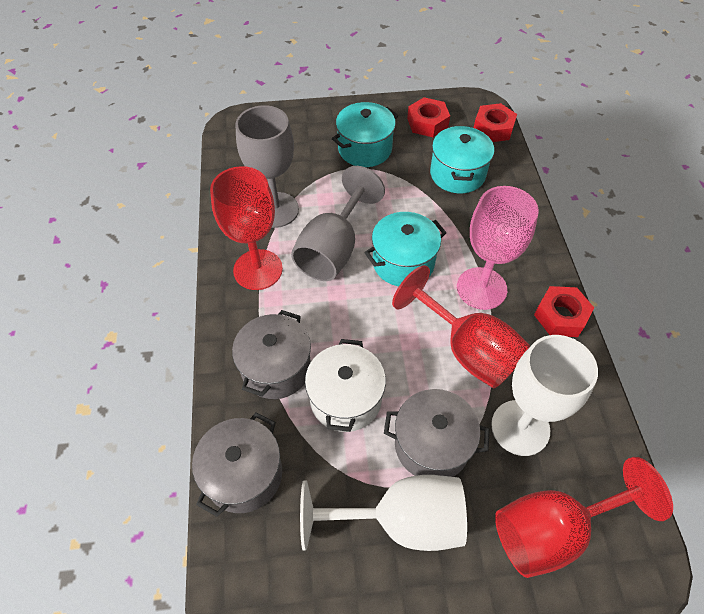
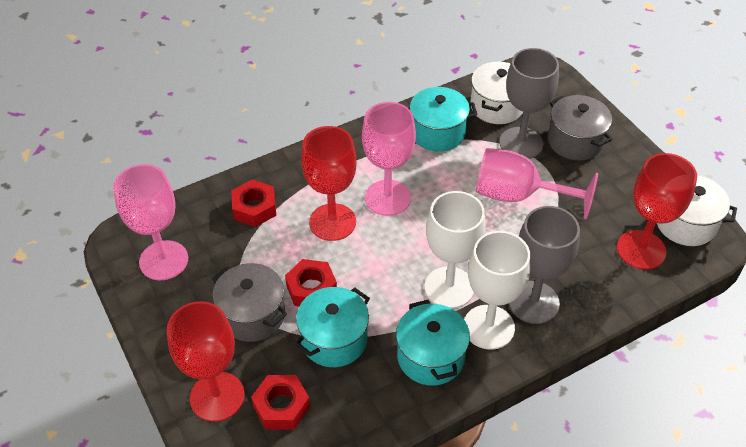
grey pot: [192,412,282,517] [232,310,311,399] [384,389,490,477] = 3 -> [212,263,287,342] [548,95,612,161] = 2
pink goblet: [457,186,539,310] = 1 -> [113,164,188,281] [362,102,416,216] [476,148,598,219] = 3
white pot: [305,339,386,432] = 1 -> [471,61,523,124] [657,175,737,246] = 2

